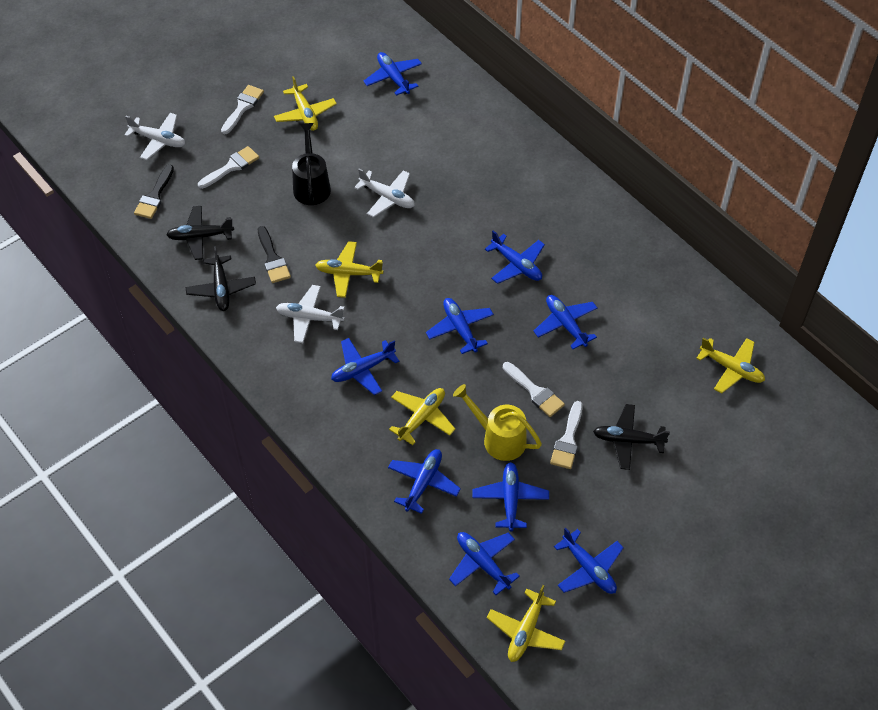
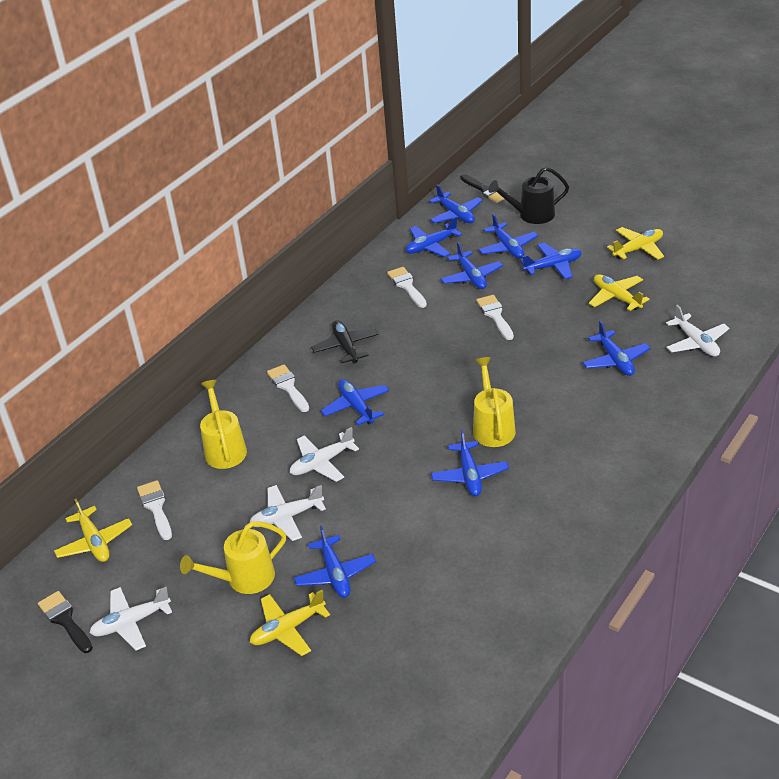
black plane: [166,206,234,260] [186,246,256,311] [593,404,670,470] = 3 -> [311,320,379,364] = 1
white plane: [124,113,185,160] [276,285,345,343] [354,168,415,218] = 3 -> [90,587,172,650] [249,485,326,541] [290,427,359,482] [666,305,729,357] = 4
yellow plane: [274,76,337,131] [315,241,383,298] [389,388,455,445] [487,585,565,662] [696,338,765,393] = 5 -> [54,499,132,562] [250,590,330,656] [589,274,650,311] [607,227,664,260] = 4
yellow watering can: [453,384,542,461] = 1 -> [180,521,286,594] [200,380,247,469] [473,357,516,447] = 3

